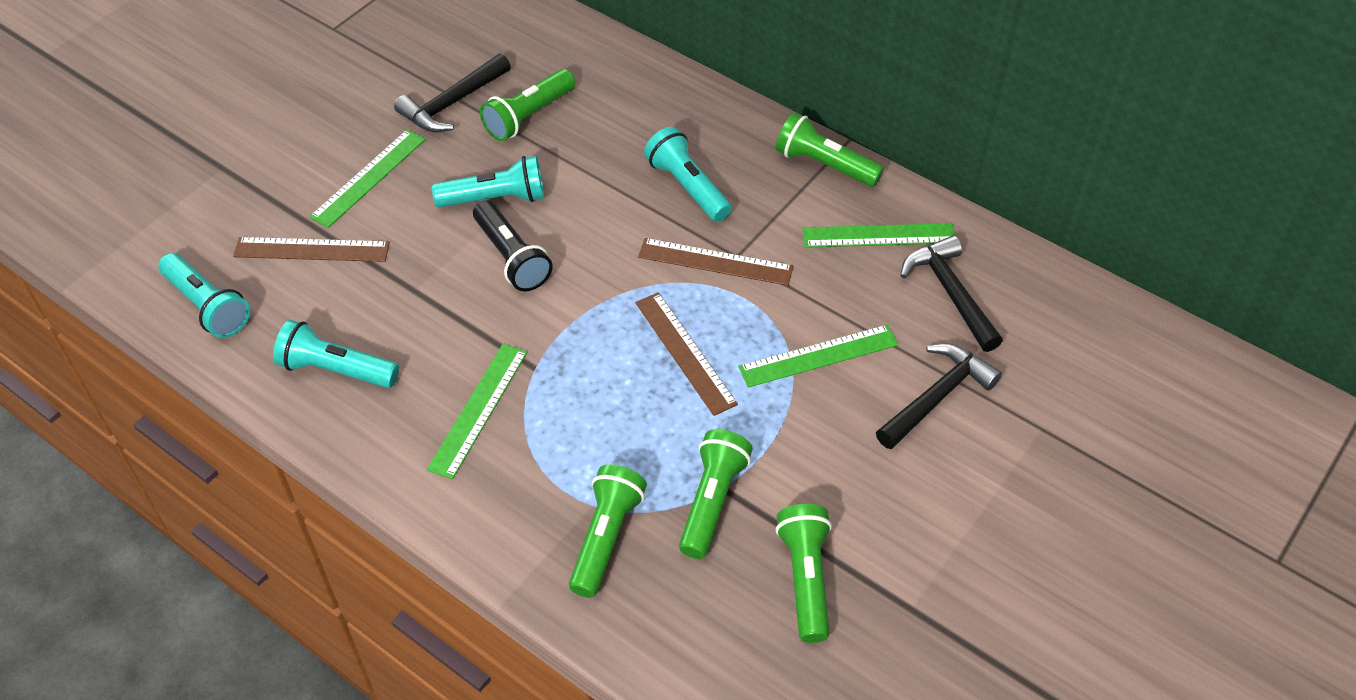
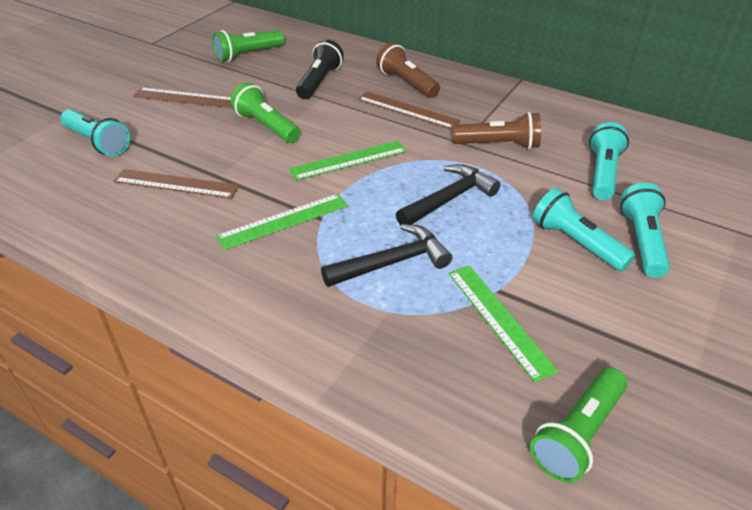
black hammer: [394,53,511,132] [876,344,1002,449] [900,235,1003,352] = 3 -> [321,224,452,287] [396,164,501,225] = 2
brown flashlight: none = 0 -> [376,42,440,98] [453,112,541,149] = 2
green flashlight: [480,69,575,141] [569,464,647,598] [679,429,753,559] [776,112,884,187] [776,504,832,643] = 5 -> [212,30,285,62] [230,83,300,143] [530,368,627,483] = 3
green ruler: [309,129,426,228] [427,343,527,479] [738,325,898,388] [802,223,955,248] = 4 -> [216,194,348,250] [289,141,407,181] [448,266,558,382] = 3

